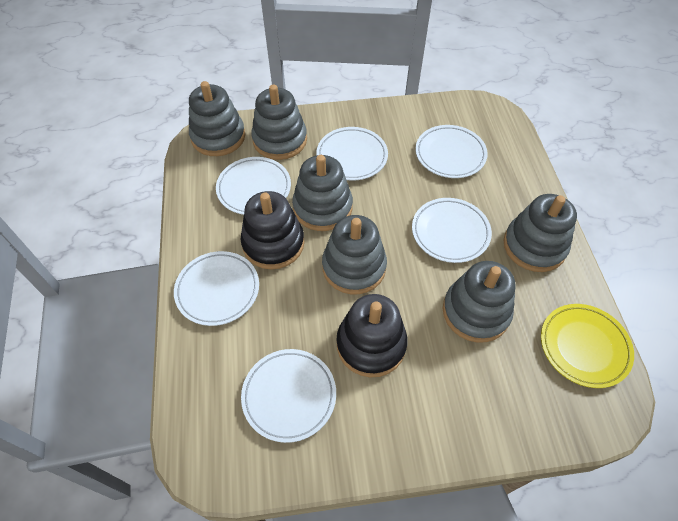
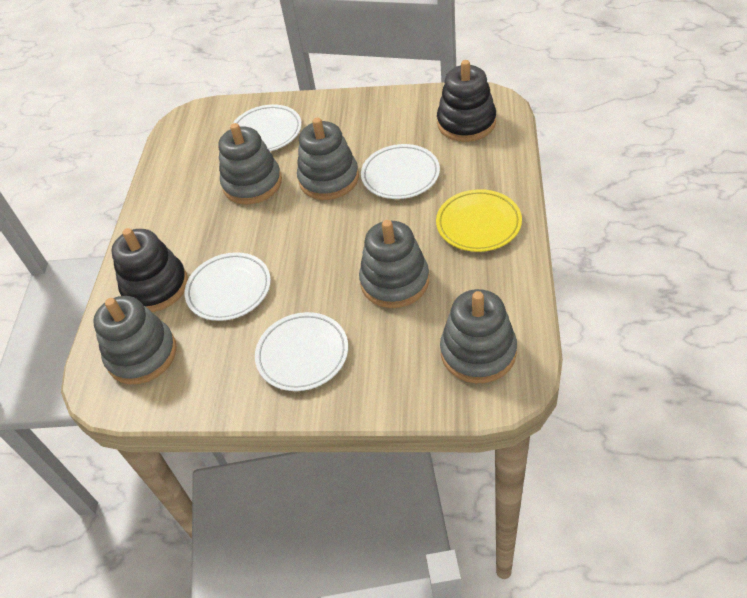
grey stacking toy: [189,81,245,156] [251,85,307,160] [292,155,353,231] [322,215,387,294] [443,261,516,343] [504,194,577,272] = 6 -> [93,296,177,384] [218,123,282,205] [297,118,359,200] [359,220,429,308] [440,289,517,383] = 5
white plate: [174,251,259,326] [216,157,291,215] [241,349,336,443] [316,127,388,181] [412,198,492,263] [415,125,488,178] = 6 -> [185,252,271,321] [233,104,302,151] [255,312,348,391] [361,144,440,199] = 4

